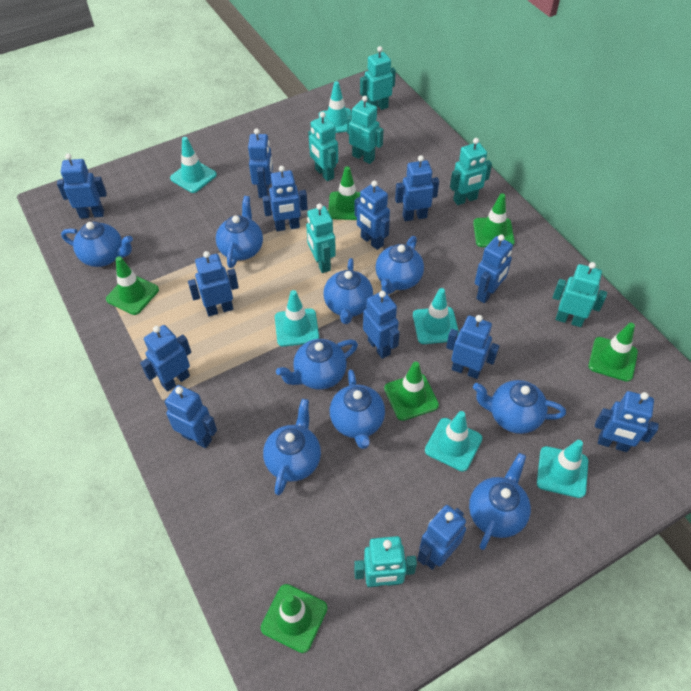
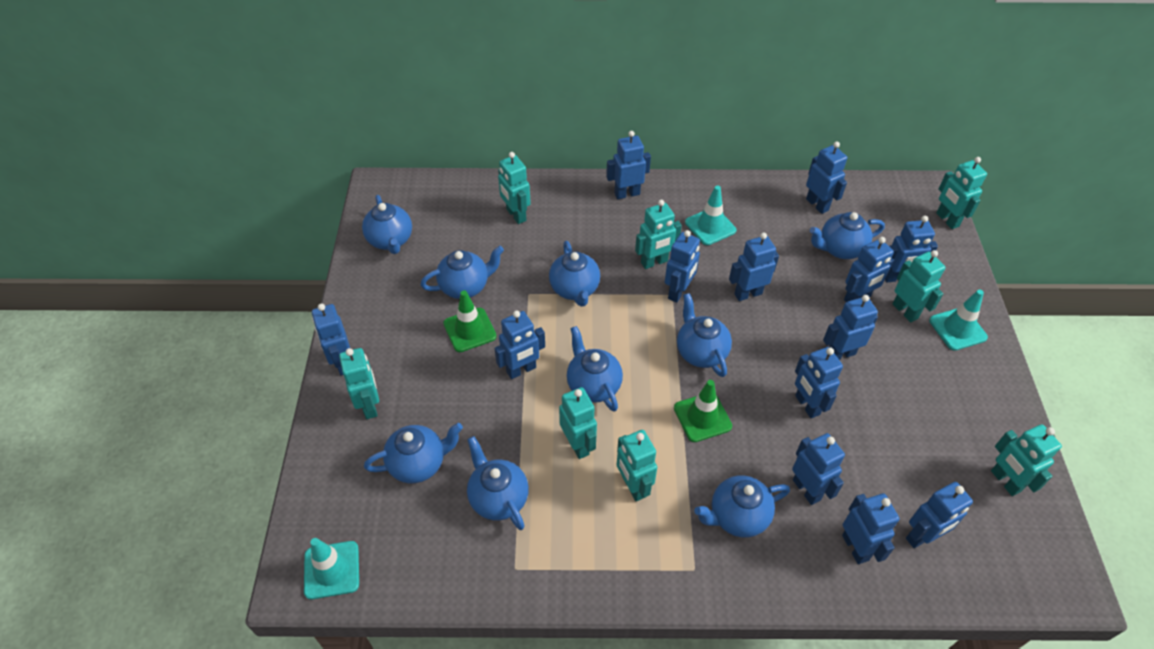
green traffic cone: [106,256,159,315] [261,584,327,653] [328,166,360,220] [384,362,439,421] [473,193,515,247] [588,323,638,382] = 6 -> [443,290,496,352] [674,380,732,442] = 2
turquoise robot: [306,203,336,273] [308,112,338,181] [347,96,384,164] [354,536,417,587] [360,46,396,110] [450,138,492,205] [552,262,607,327] = 7 -> [339,348,379,419] [498,152,531,224] [559,387,597,459] [617,430,657,501] [635,200,682,269] [893,250,946,322] [936,157,987,229] [991,424,1062,496] = 8
turquoise traffic cone: [170,137,217,193] [275,290,319,347] [319,81,352,133] [413,288,459,344] [425,411,482,472] [537,440,588,498] = 6 -> [304,538,359,599] [685,186,736,245] [929,290,988,351] = 3

